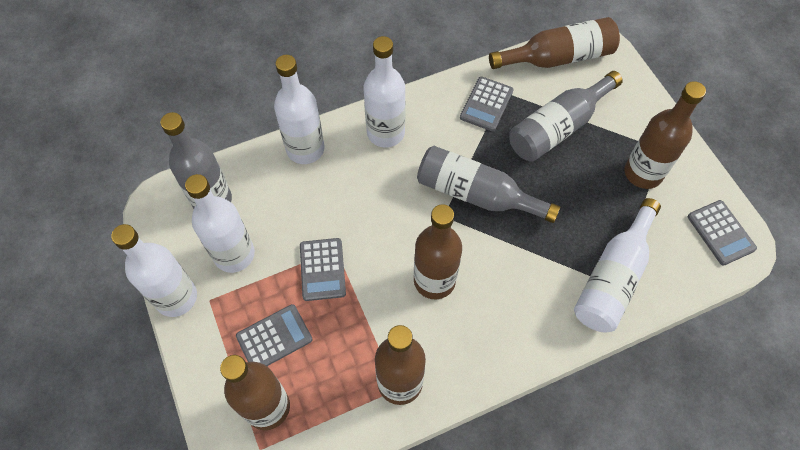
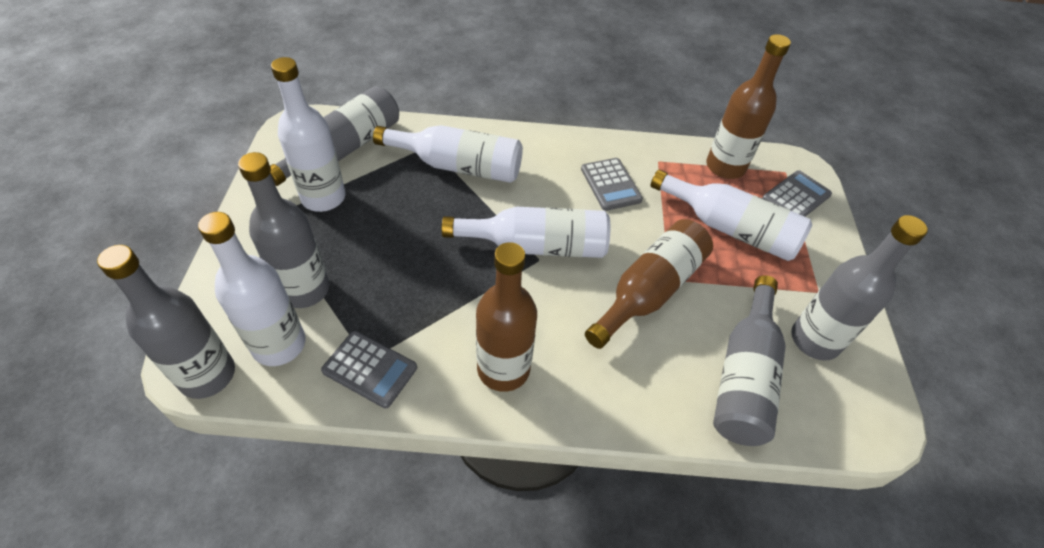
brown bottle: [220,355,290,430] [375,325,426,405] [414,204,462,299] [489,17,620,69] [624,81,706,189] = 5 -> [476,242,537,392] [585,219,713,349] [706,34,791,179] = 3
grey bottle: [160,112,232,209] [417,146,560,223] [509,71,623,161] = 3 -> [97,245,235,399] [238,152,330,308] [270,86,399,186] [713,275,786,446] [791,215,928,360] = 5
grey calculator: [236,304,312,366] [300,238,346,301] [460,76,514,131] [688,200,757,265] = 4 -> [321,331,417,408] [581,158,643,211] [762,170,832,217] = 3

